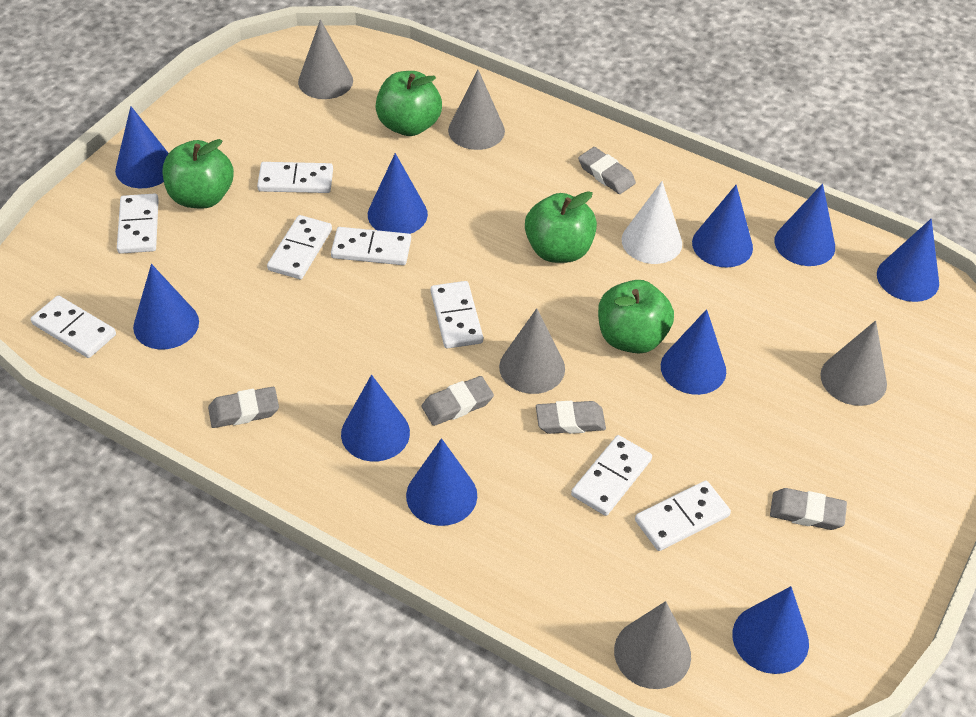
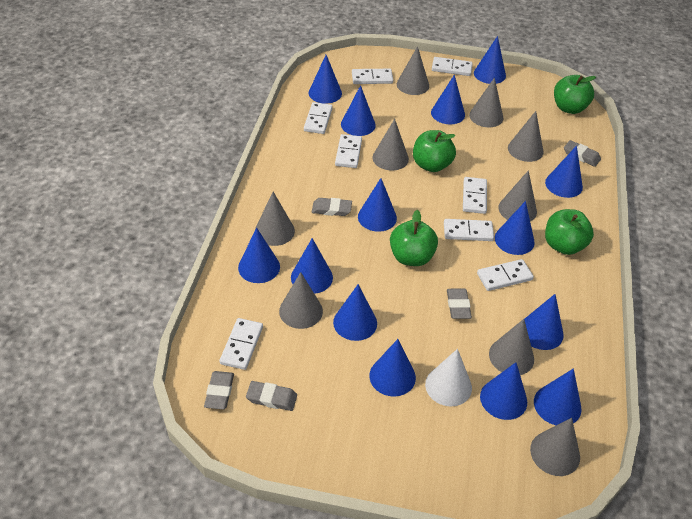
blue cone: [115,106,169,188] [133,264,199,349] [341,375,410,462] [368,153,428,234] [406,438,477,526] [661,309,726,395] [692,185,753,267] [732,586,809,674] [774,183,835,266] [877,219,939,302] = 10 -> [238,227,280,283] [291,238,333,294] [309,55,342,104] [333,284,377,341] [341,85,376,136] [358,178,397,232] [369,339,416,397] [431,75,465,124] [474,36,506,84] [480,362,527,420] [495,201,535,255] [524,294,564,350] [534,368,581,425] [545,146,583,198] = 14
grey cone: [298,19,353,99] [448,69,505,150] [499,308,565,394] [614,601,691,689] [820,321,887,406] = 5 -> [255,192,295,246] [279,272,323,329] [373,119,409,171] [397,46,429,95] [469,78,503,127] [489,319,534,375] [498,170,537,221] [508,111,544,162] [530,418,580,476] = 9

